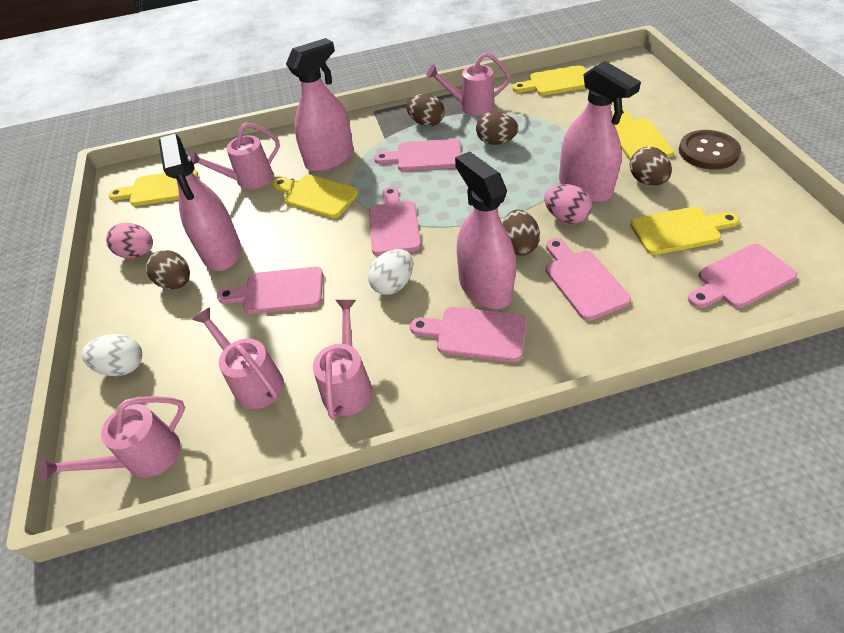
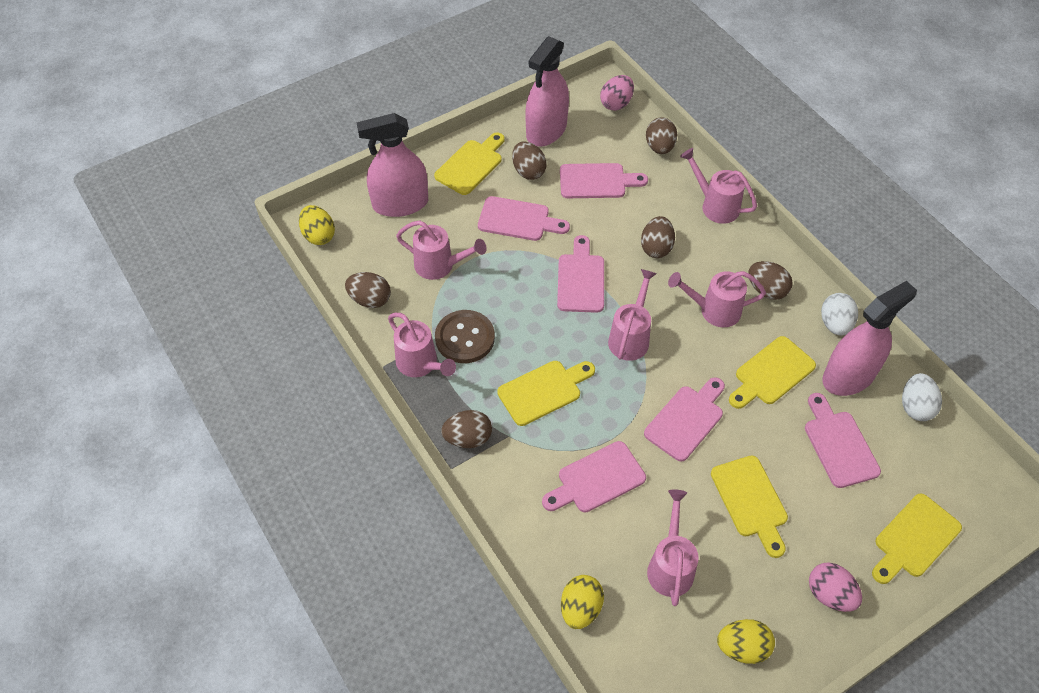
brown egg: [146,250,190,290] [406,94,445,127] [476,111,518,145] [502,210,540,256] [629,146,672,186] = 5 -> [345,272,391,308] [441,410,492,448] [512,142,547,180] [641,216,675,258] [646,117,677,154] [748,261,793,300] = 6
pink spray bottle: [159,134,241,271] [286,38,354,172] [455,152,516,309] [559,61,641,202] = 4 -> [356,113,428,217] [525,36,569,147] [823,281,917,396] = 3
pink watering can: [39,396,185,482] [189,122,280,189] [192,307,284,409] [313,300,372,420] [426,52,511,115] = 5 -> [388,313,456,377] [396,221,487,280] [608,269,657,361] [647,489,699,606] [668,271,766,327] [680,148,757,224] = 6
yellow egg: none = 0 -> [299,205,335,245] [561,575,604,629] [717,619,775,664] = 3

